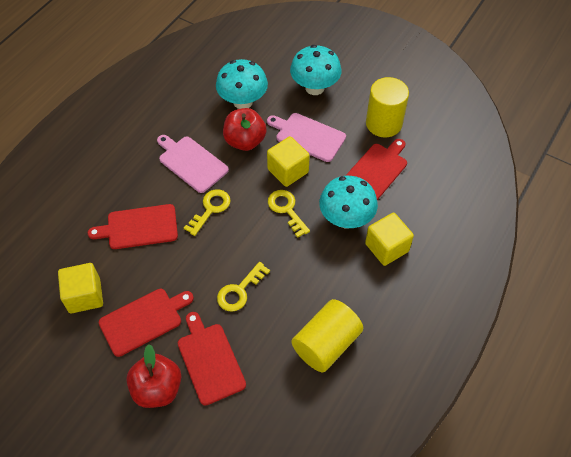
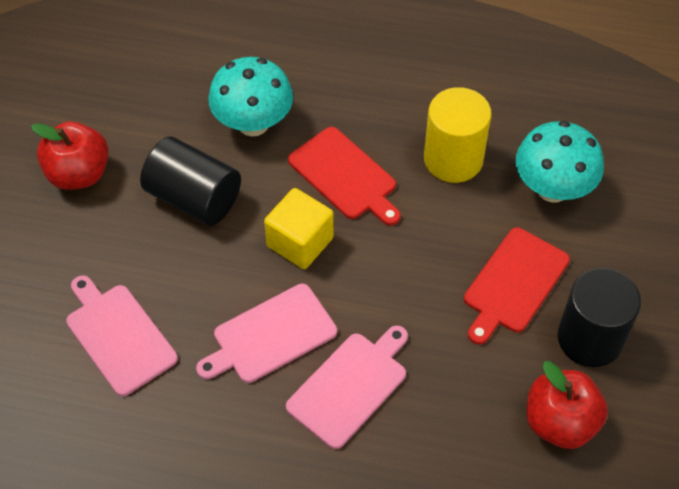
black cylinder: none = 0 -> [140,137,241,226] [558,268,641,367] = 2
pink cutting board: [157,135,229,193] [267,113,346,162] = 2 -> [66,275,178,396] [196,284,337,383] [286,325,408,449] = 3
red cutting board: [88,204,178,249] [99,289,194,357] [178,312,246,406] [345,139,407,200] = 4 -> [288,127,401,226] [464,227,570,344] = 2
turquoise mushroom: [216,59,268,109] [290,45,341,95] [319,176,378,229] = 3 -> [208,57,293,136] [515,121,604,202] = 2
yellow cube: [58,263,103,313] [267,136,310,187] [365,213,414,266] = 3 -> [264,188,334,269] = 1
yellow cylinder: [292,299,363,372] [366,77,409,138] = 2 -> [424,87,492,183] = 1
yellow key: [184,189,231,236] [217,262,270,312] [268,190,310,238] = 3 -> none = 0

